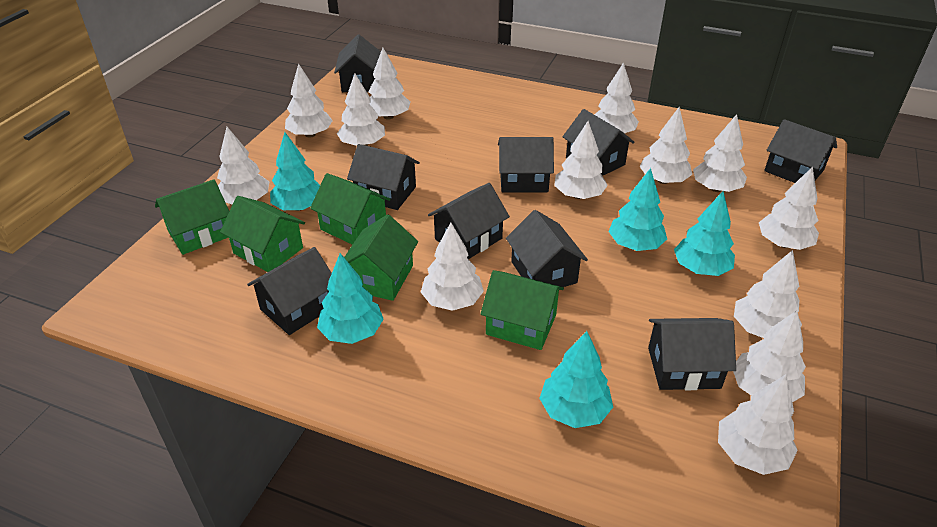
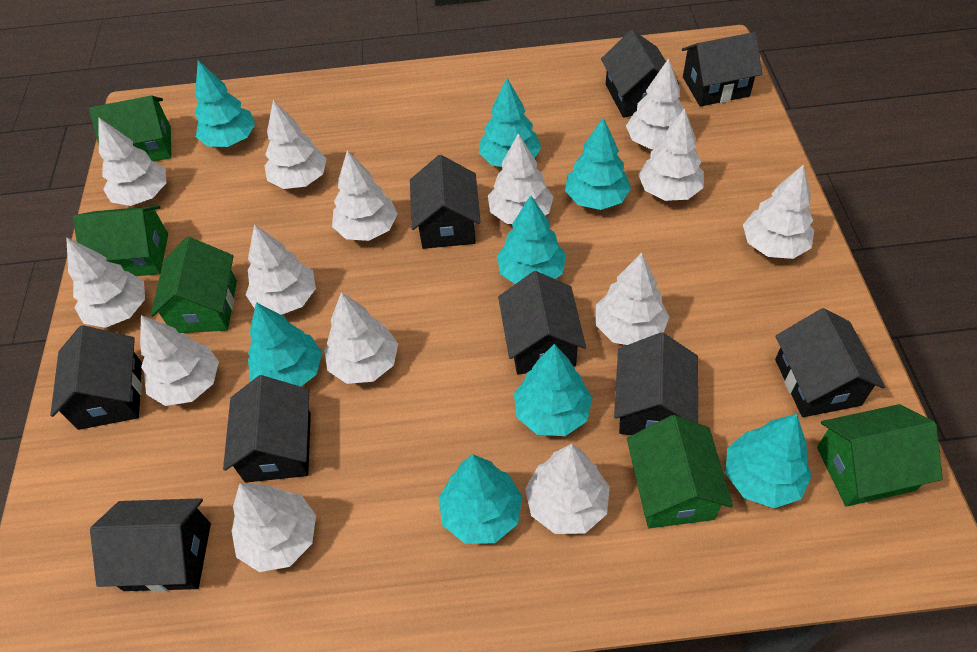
turquoise tree: [270,132,320,211] [317,253,384,344] [539,331,613,428] [609,168,667,251] [674,191,735,276] = 5 -> [195,60,256,147] [248,302,322,387] [438,455,523,544] [479,78,541,167] [497,195,566,284] [514,344,592,436] [565,117,631,210] [726,414,812,508] = 8
white tree: [217,127,269,205] [285,64,333,138] [337,74,385,146] [369,48,410,120] [421,222,484,311] [554,121,608,199] [594,62,639,133] [639,107,692,184] [693,114,747,192] [718,374,798,475] [733,310,806,402] [734,250,802,338] [759,167,819,250] = 13 -> [66,237,145,328] [98,117,166,206] [140,315,219,406] [231,483,316,572] [246,224,316,315] [265,100,327,189] [324,292,398,384] [332,150,398,241] [488,133,554,224] [525,444,610,534] [596,253,669,345] [626,58,684,149] [638,108,704,201] [743,164,814,259] = 14

